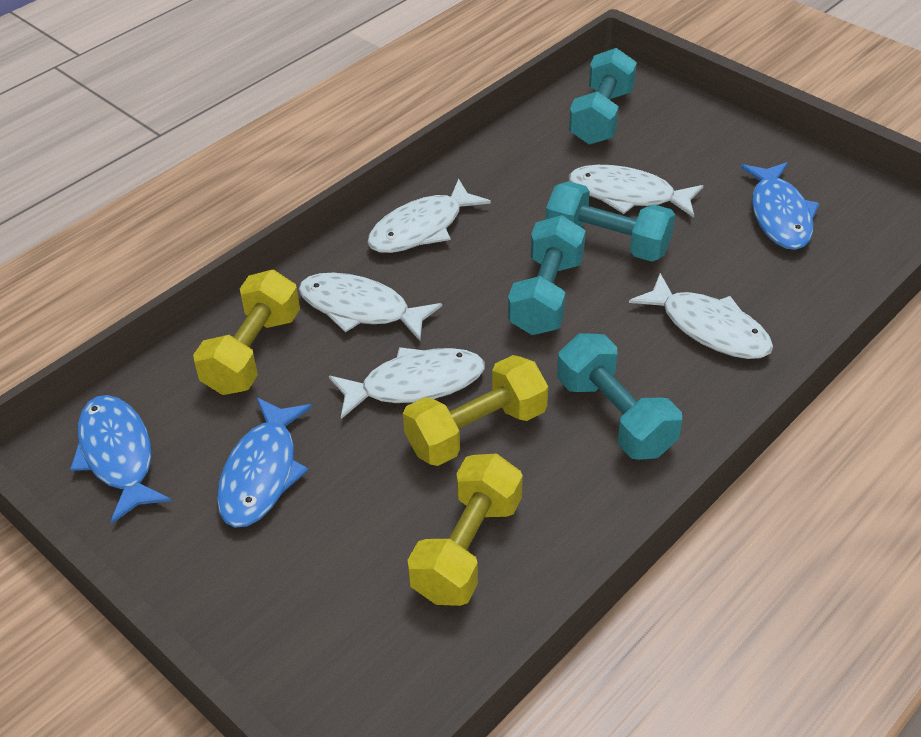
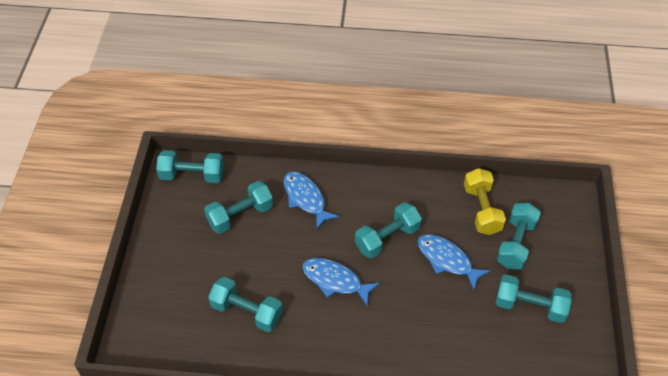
turquoise dumbbell: [508,215,586,335] [546,181,675,262] [557,333,682,460] [569,48,637,145] = 4 -> [156,150,224,183] [204,181,273,234] [208,277,283,332] [355,202,422,258] [496,274,572,323] [497,203,541,269] = 6
white fish: [298,273,442,341] [329,347,485,419] [367,179,491,253] [569,165,704,218] [629,273,773,359] = 5 -> none = 0
yellow dumbbell: [193,270,300,395] [403,355,548,466] [408,453,523,606] = 3 -> [464,168,506,235] = 1

